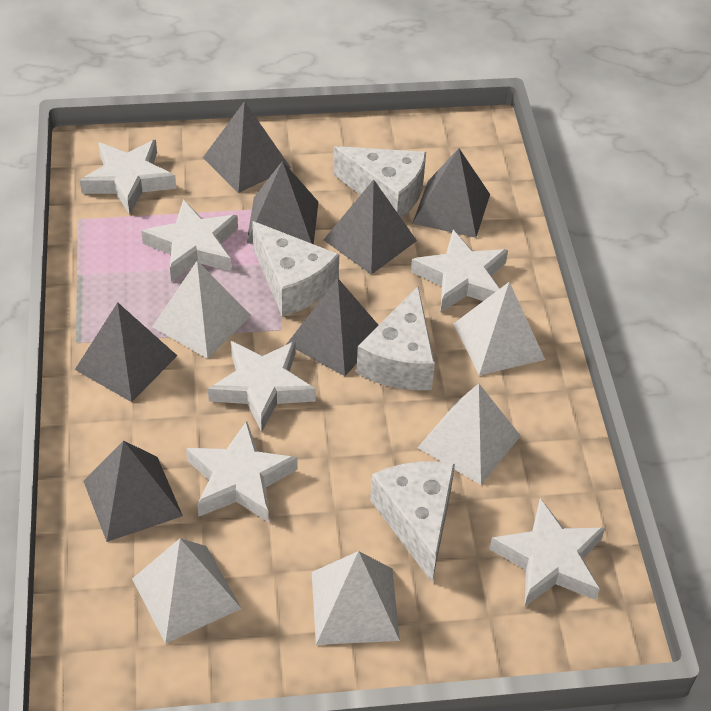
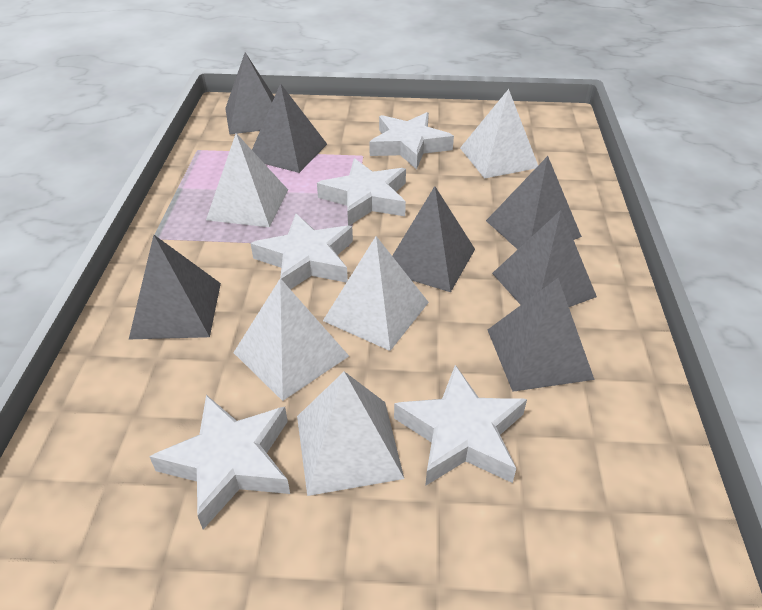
white cheese: [252,221,339,317] [333,146,426,219] [356,287,435,390] [370,462,455,582] = 4 -> none = 0
white star: [80,140,176,215] [141,199,238,281] [186,421,297,523] [208,341,316,432] [411,230,508,313] [490,498,605,606] = 6 -> [149,395,290,529] [251,214,353,290] [317,158,406,226] [369,112,454,170] [394,365,527,486] = 5

